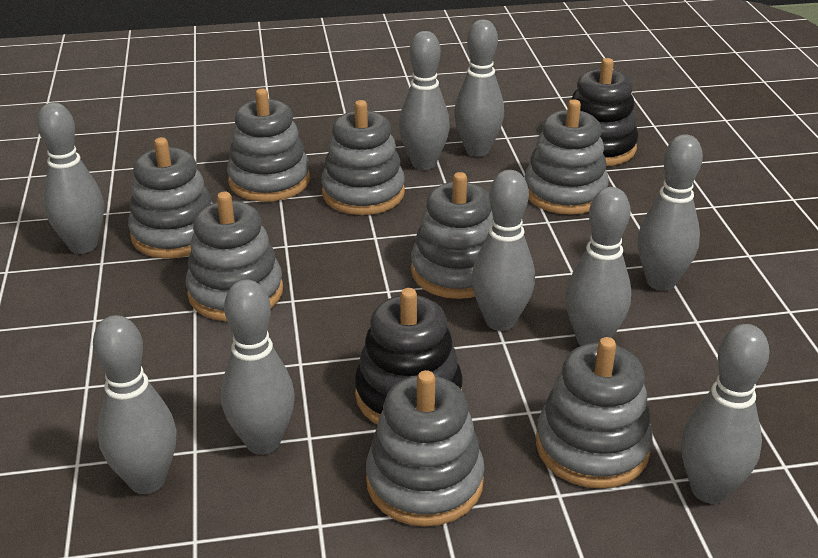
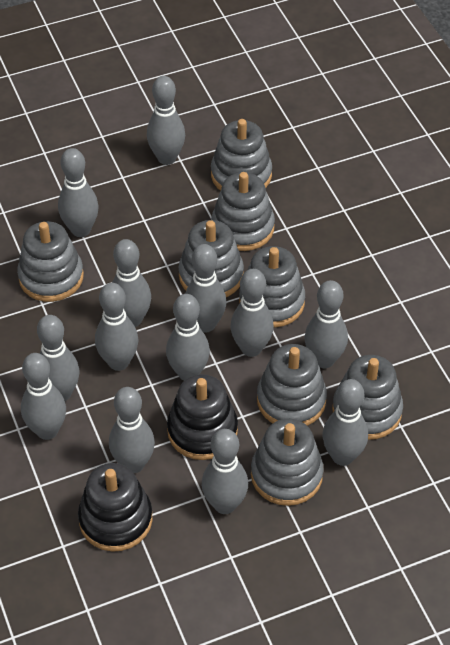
grey bowling pin: [37,103,104,254] [93,315,177,494] [221,280,295,455] [399,31,450,170] [454,20,504,157] [472,170,535,331] [565,187,631,346] [638,134,703,291] [681,324,770,504] = 9 -> [21,353,66,440] [37,315,79,401] [58,148,99,237] [95,283,138,371] [109,387,155,473] [112,239,151,327] [147,76,185,165] [166,294,210,381] [185,244,227,332] [202,429,248,514] [230,269,274,357] [304,280,348,368] [322,379,368,466] = 13

